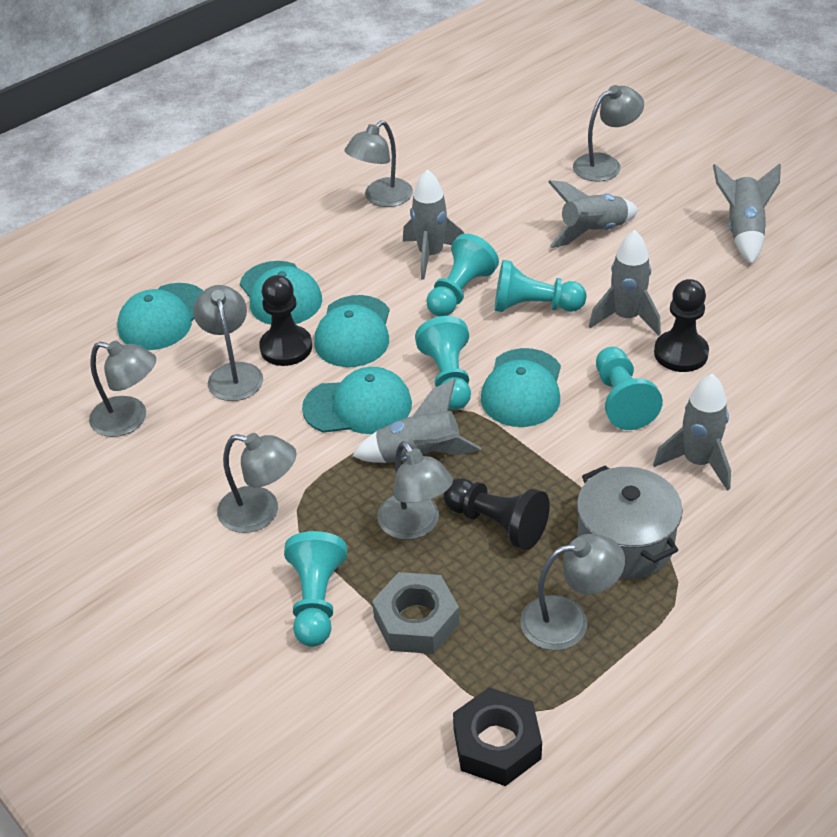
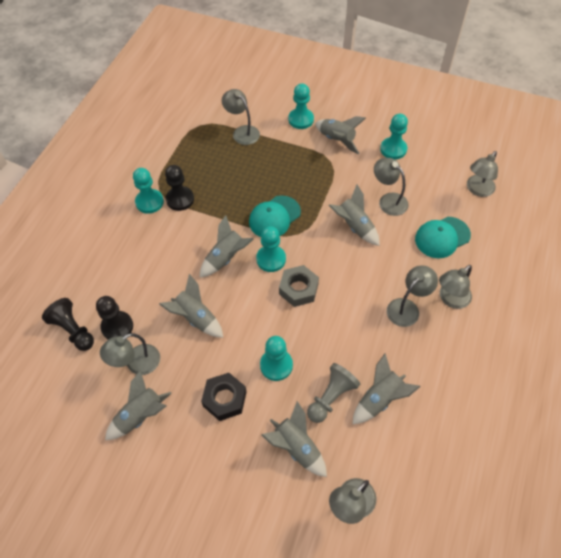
grey pawn: none = 0 -> [307,363,360,423] = 1
grey pot: [577,465,683,579] = 1 -> none = 0
grey rocket: [352,379,481,463] [403,169,464,280] [548,180,638,248] [589,230,661,336] [653,374,731,491] [713,163,781,264] = 6 -> [105,370,172,440] [159,274,223,338] [200,215,253,278] [261,401,327,477] [315,116,366,154] [328,184,380,246] [352,354,421,424] = 7
turquoise cap: [117,283,203,350] [240,261,322,325] [302,367,412,434] [314,295,390,367] [481,348,561,427] = 5 -> [249,196,301,237] [415,217,471,258] = 2

